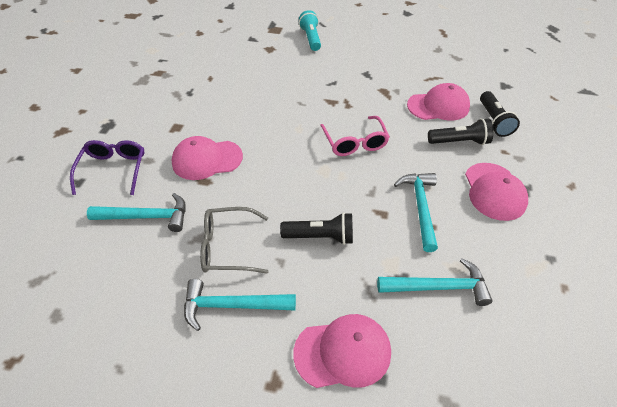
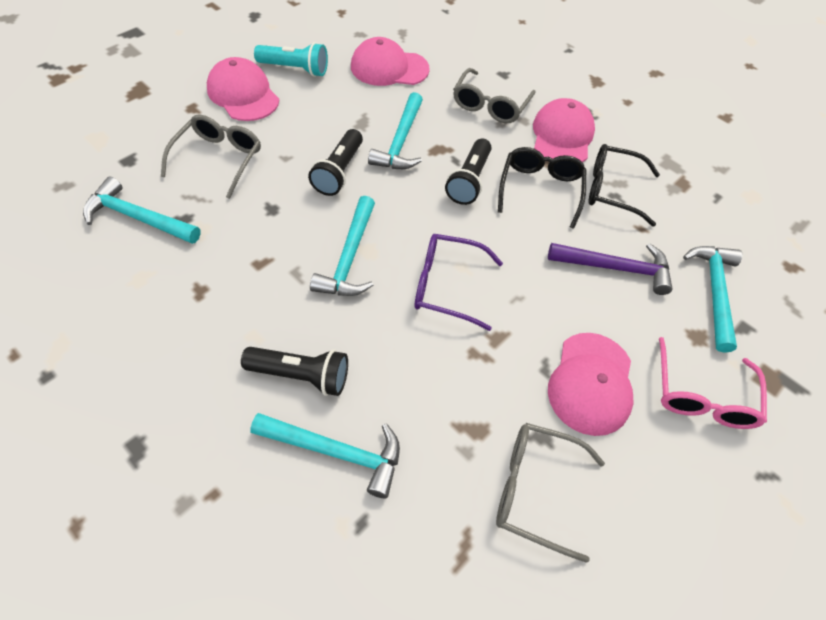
black glasses: none = 0 -> [498,147,586,229] [589,144,660,227] = 2
grey glasses: [200,207,269,274] = 1 -> [161,114,261,199] [453,68,536,123] [496,423,605,563] = 3
purple hammer: none = 0 -> [548,243,672,295] = 1
turquoise hammer: [87,193,186,232] [184,279,296,331] [377,258,492,306] [394,173,438,252] = 4 -> [83,176,201,244] [250,413,400,498] [310,196,375,296] [368,92,423,169] [683,246,742,353] = 5

